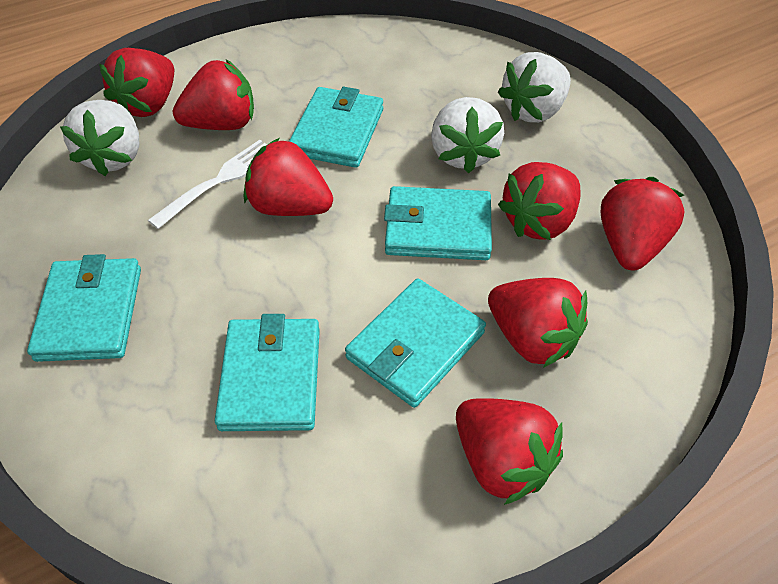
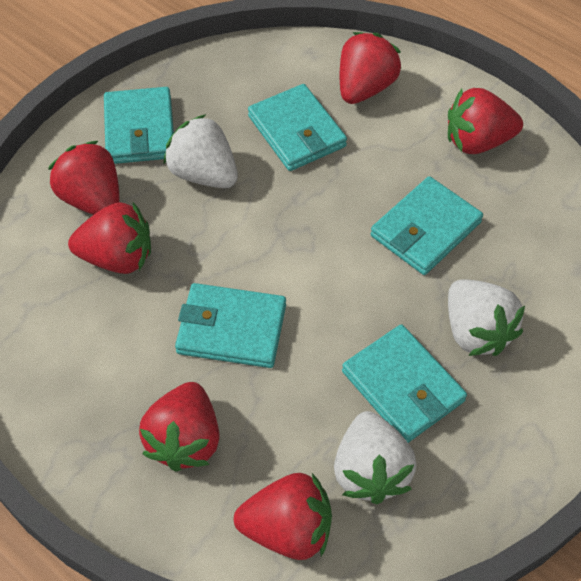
red strawberry: [99,48,174,117] [173,60,254,130] [244,138,333,216] [456,398,563,505] [488,278,588,368] [498,162,581,240] [601,177,685,271] = 7 -> [48,141,120,215] [68,202,151,274] [139,382,220,472] [234,473,332,560] [340,32,401,104] [448,88,523,154] = 6
white fork: [148,140,267,229] = 1 -> none = 0

